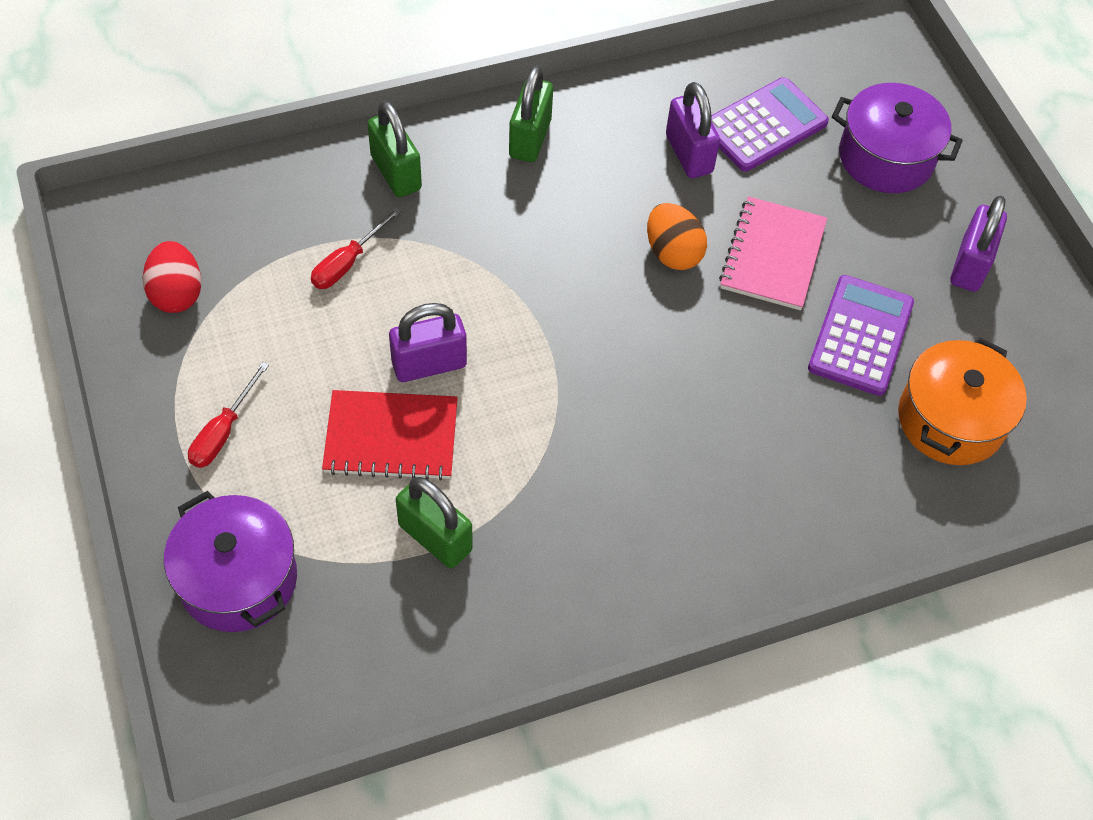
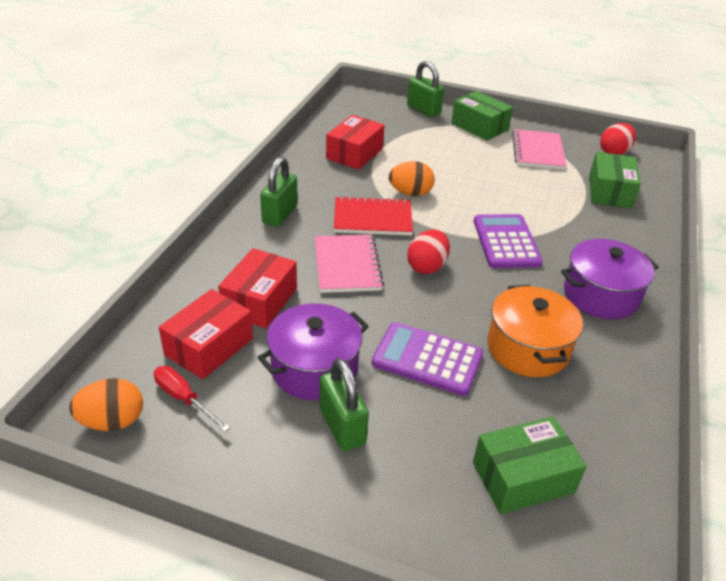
green box: none = 0 -> [451,91,513,141] [473,417,587,514] [589,152,641,209] = 3
orange egg: [647,203,707,270] = 1 -> [69,378,143,431] [389,161,435,196] = 2
pink notebook: [719,196,827,310] = 1 -> [315,235,384,293] [512,129,566,170] = 2
purple padlock: [389,303,467,382] [666,82,720,178] [950,196,1007,292] = 3 -> none = 0
red box: none = 0 -> [159,289,253,379] [218,248,297,328] [326,115,385,170] = 3
red egg: [143,241,202,313] = 1 -> [407,230,450,274] [600,123,636,155] = 2
red screwdriver: [188,362,269,468] [311,208,401,289] = 2 -> [154,366,230,432] = 1

